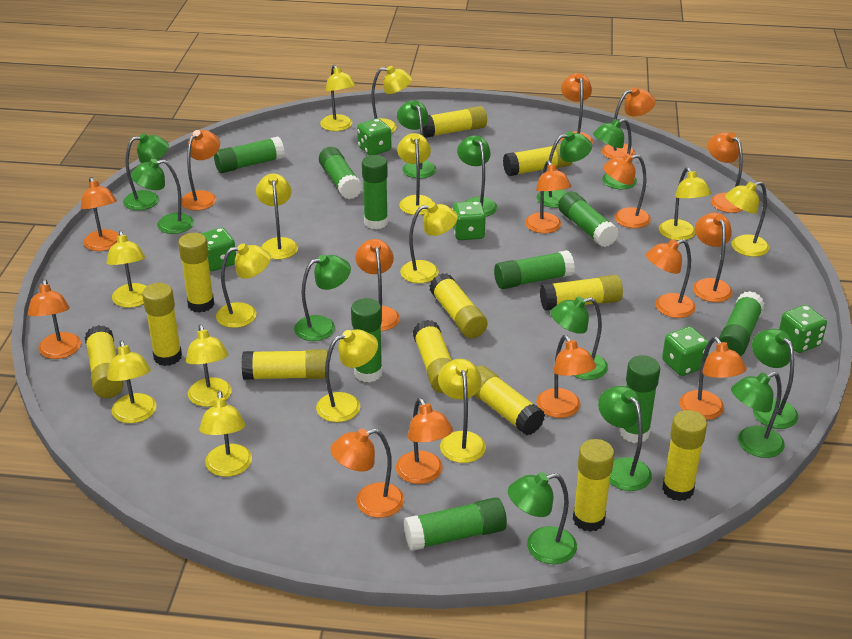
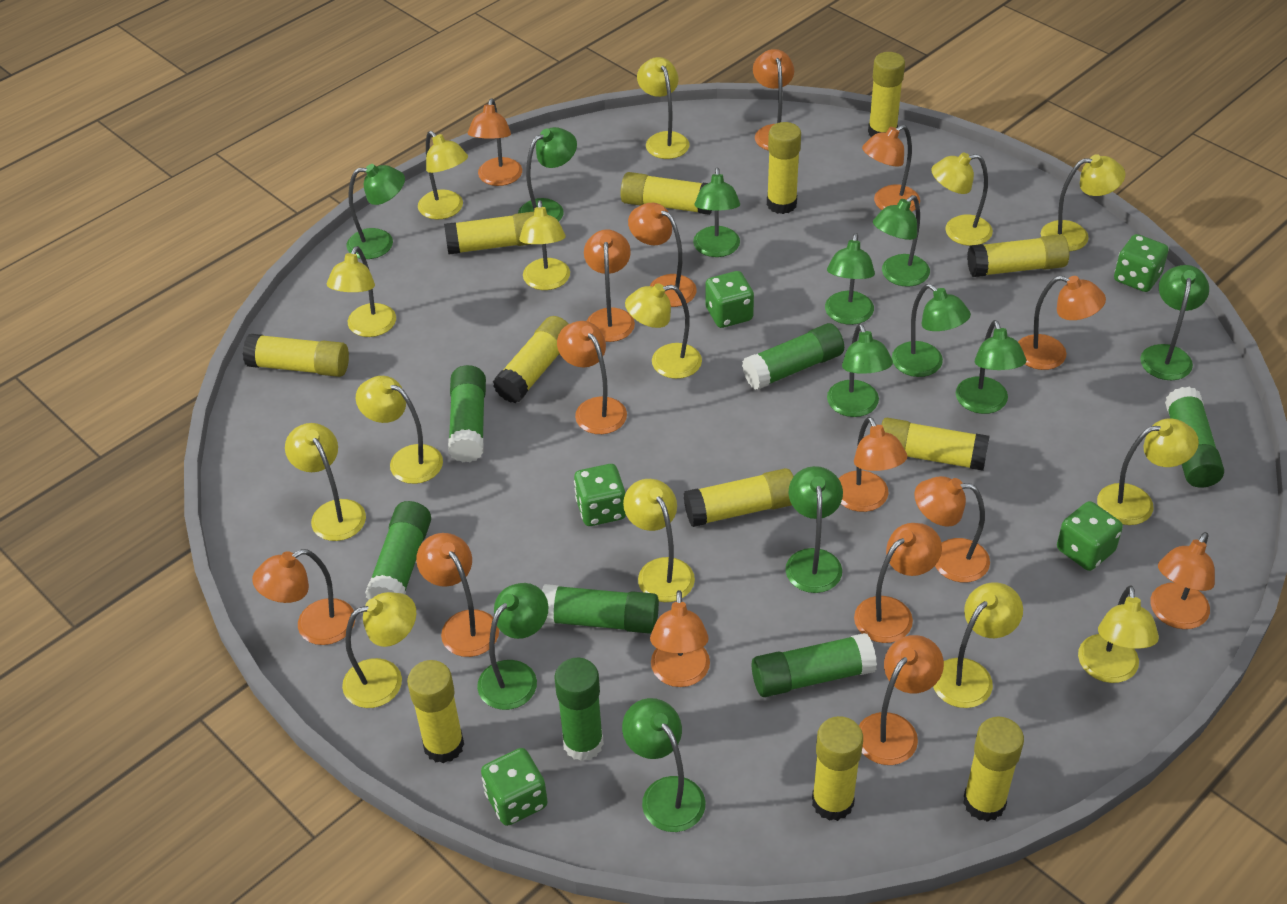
green glue stick: [214,136,285,173] [319,147,362,199] [351,298,382,383] [362,155,388,229] [404,497,507,551] [494,250,575,289] [558,192,619,247] [620,355,660,443] [718,291,764,356] = 9 -> [365,501,431,600] [448,365,486,462] [542,584,659,634] [555,658,604,761] [742,323,844,390] [752,633,877,697] [1165,387,1224,488] = 7

